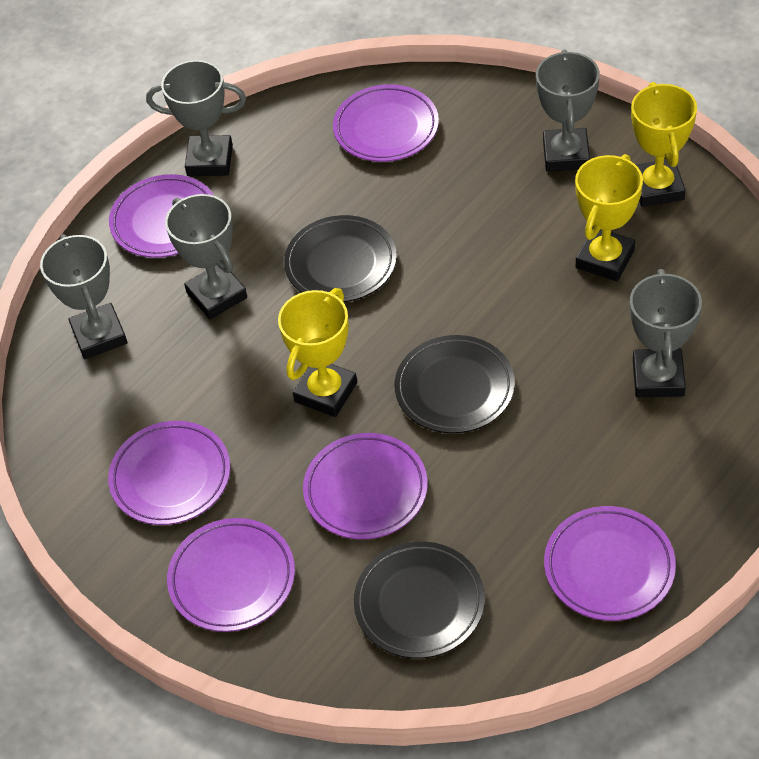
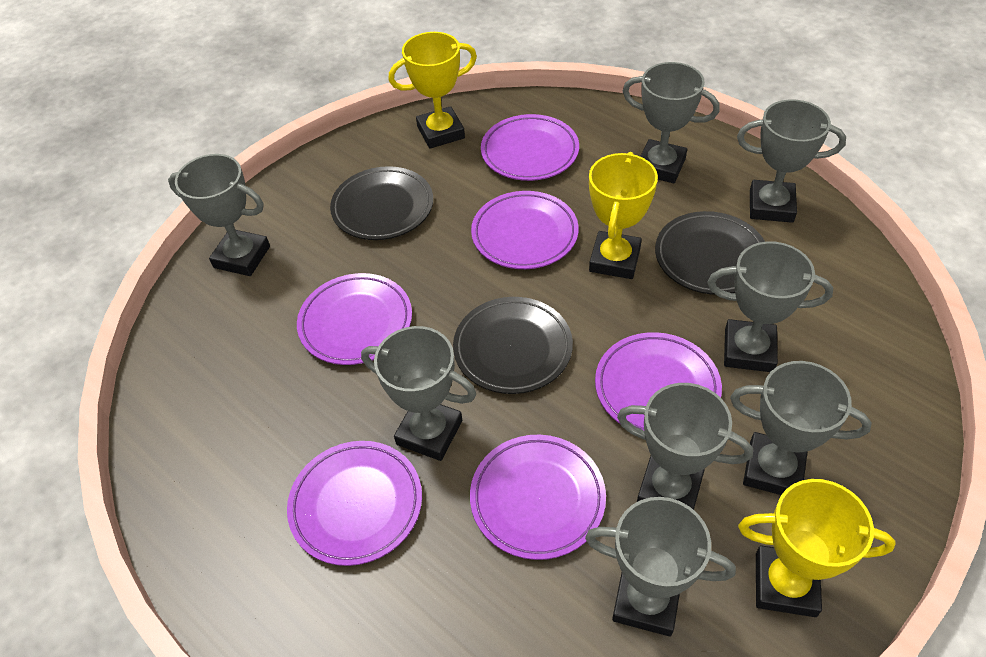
grey trophy: [40,234,127,359] [146,60,246,176] [165,194,247,320] [536,50,600,171] [630,269,702,397] = 5 -> [168,154,270,276] [361,326,476,461] [585,497,736,637] [617,383,753,510] [623,62,720,183] [707,241,833,372] [730,361,872,495] [737,100,846,223] = 8

